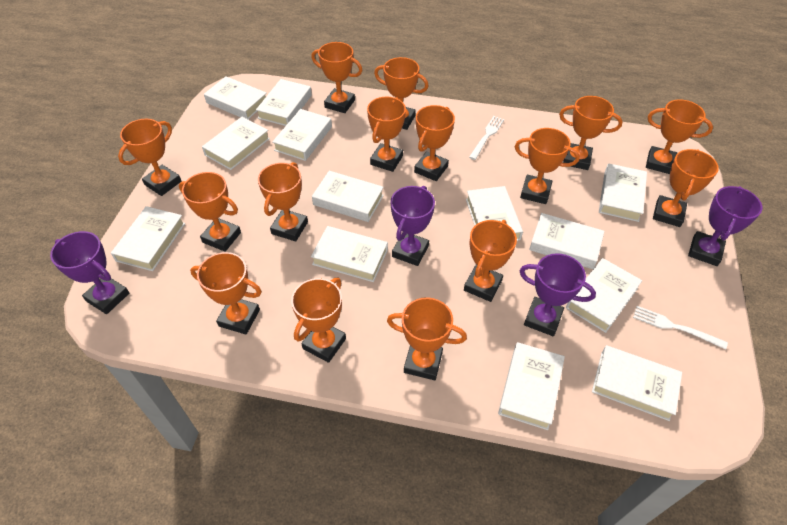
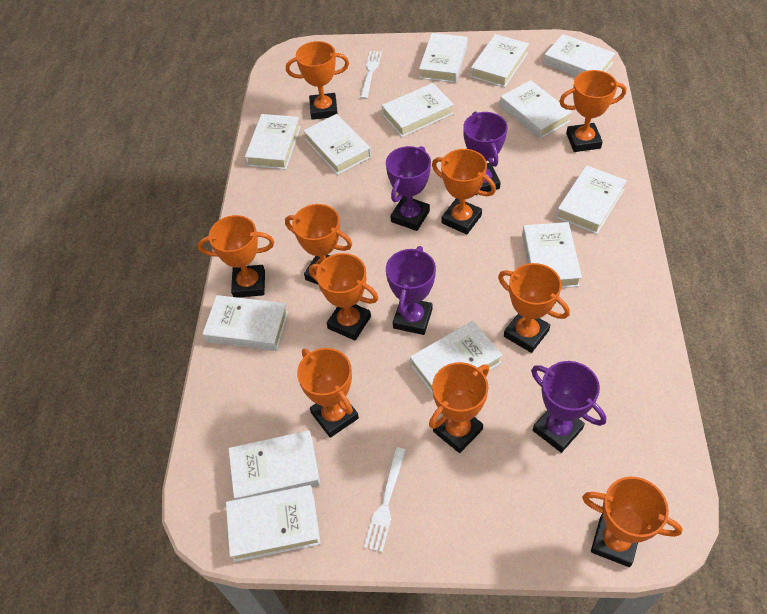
orange trophy: [118,119,181,196] [179,172,241,252] [190,252,262,334] [258,162,308,241] [291,278,346,363] [311,42,363,113] [367,97,406,172] [374,57,429,130] [387,297,467,380] [414,105,455,181] [464,220,517,302] [515,128,580,204] [559,96,623,170] [646,99,713,174] [653,149,719,227] = 15 -> [198,215,274,298] [285,204,352,284] [286,41,349,120] [297,348,359,438] [309,253,379,340] [429,362,489,453] [432,149,496,234] [498,263,570,353] [559,70,626,152] [582,477,683,567] = 10

